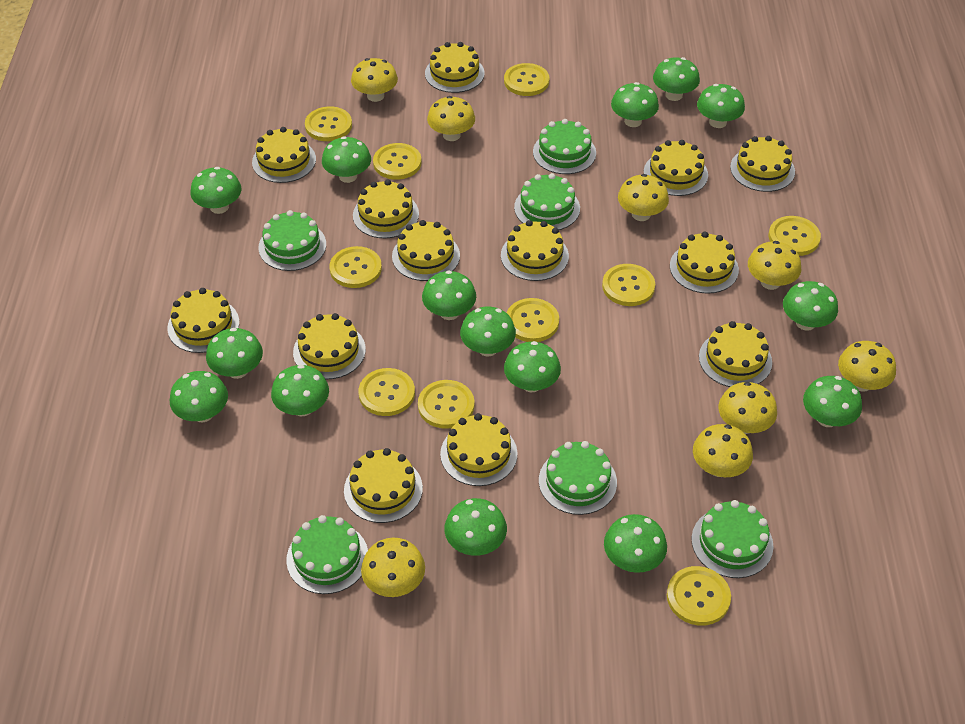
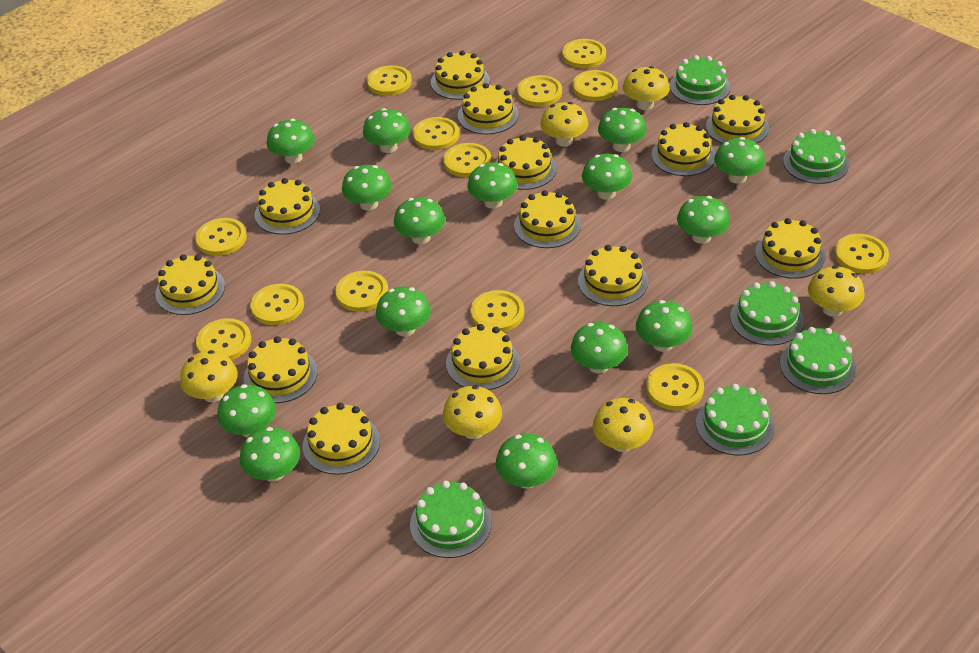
yellow button: [305,106,352,141] [329,246,382,288] [359,368,415,416] [373,143,422,180] [418,380,474,429] [504,63,549,96] [507,298,559,342] [602,264,655,306] [667,566,731,626] [769,216,821,256] = 10 -> [195,218,247,256] [196,318,251,360] [250,284,304,325] [335,271,388,312] [367,65,412,96] [413,117,460,150] [443,143,491,177] [470,290,524,332] [517,75,562,107] [562,39,606,68] [573,70,618,101] [646,363,704,410] [834,234,889,274] = 13
yellow mushroom: [351,58,398,102] [361,538,425,597] [427,96,475,141] [618,174,669,221] [693,424,753,477] [718,382,777,434] [748,241,801,290] [838,341,896,392] = 8 -> [180,350,238,402] [443,386,502,439] [540,102,588,147] [593,398,653,452] [623,66,670,110] [808,266,865,317] = 6

